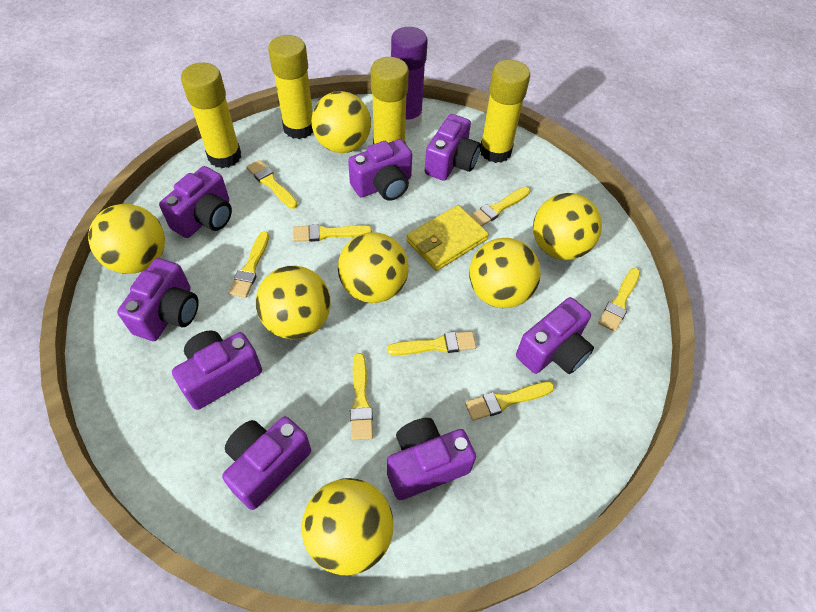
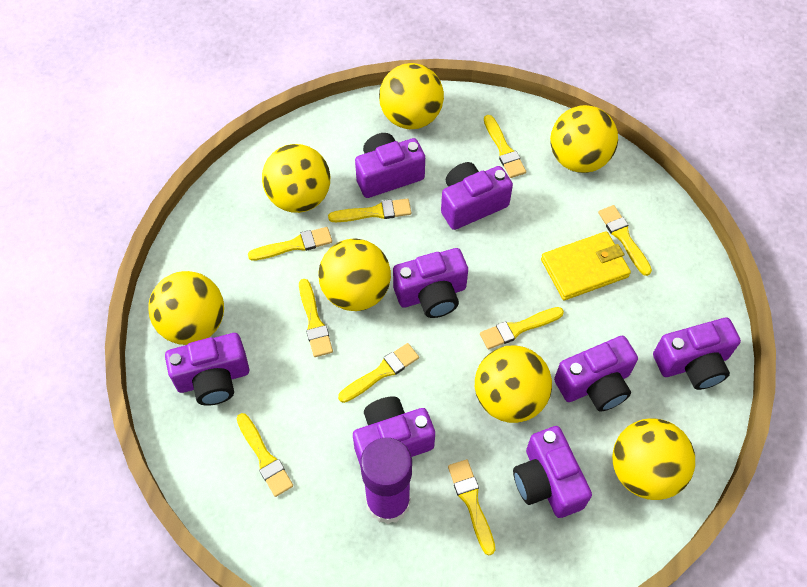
yellow brush: [229,231,269,298] [247,160,298,209] [293,224,372,242] [350,353,373,440] [387,331,476,355] [465,381,555,421] [470,187,530,226] [598,268,640,332] = 8 -> [236,413,293,497] [248,227,332,261] [299,279,333,357] [328,198,411,222] [338,343,419,403] [448,459,495,555] [480,307,564,349] [484,115,526,178] [598,205,652,276] = 9
yellow glue stick: [181,63,241,168] [268,35,313,139] [370,57,409,144] [480,60,530,163] = 4 -> none = 0

